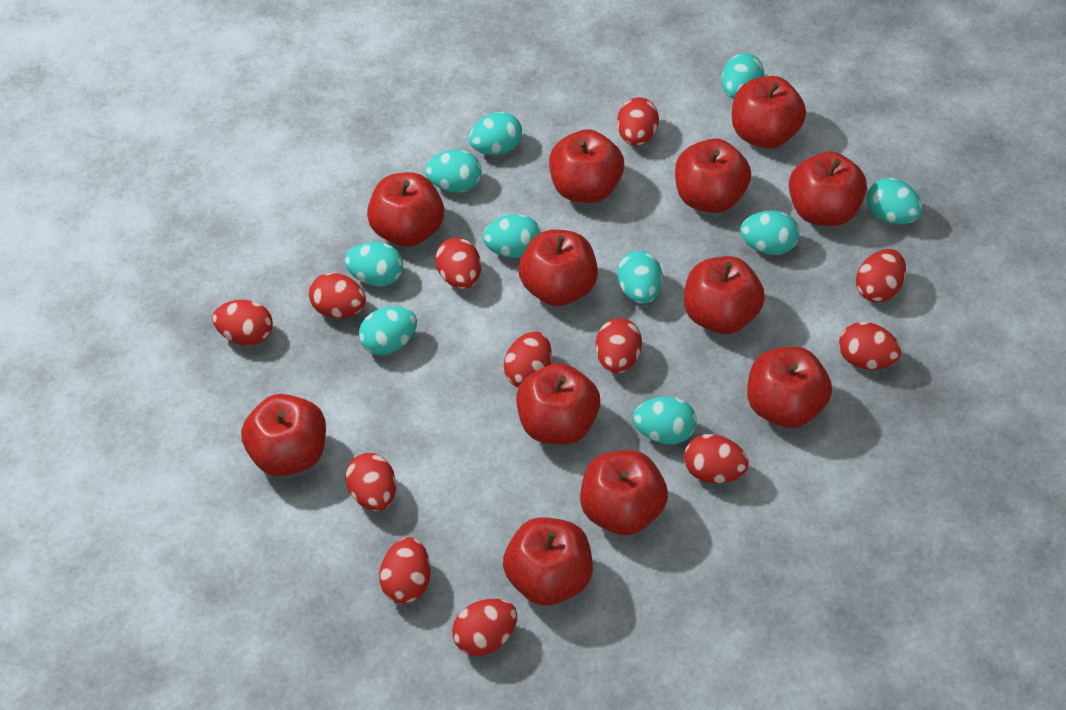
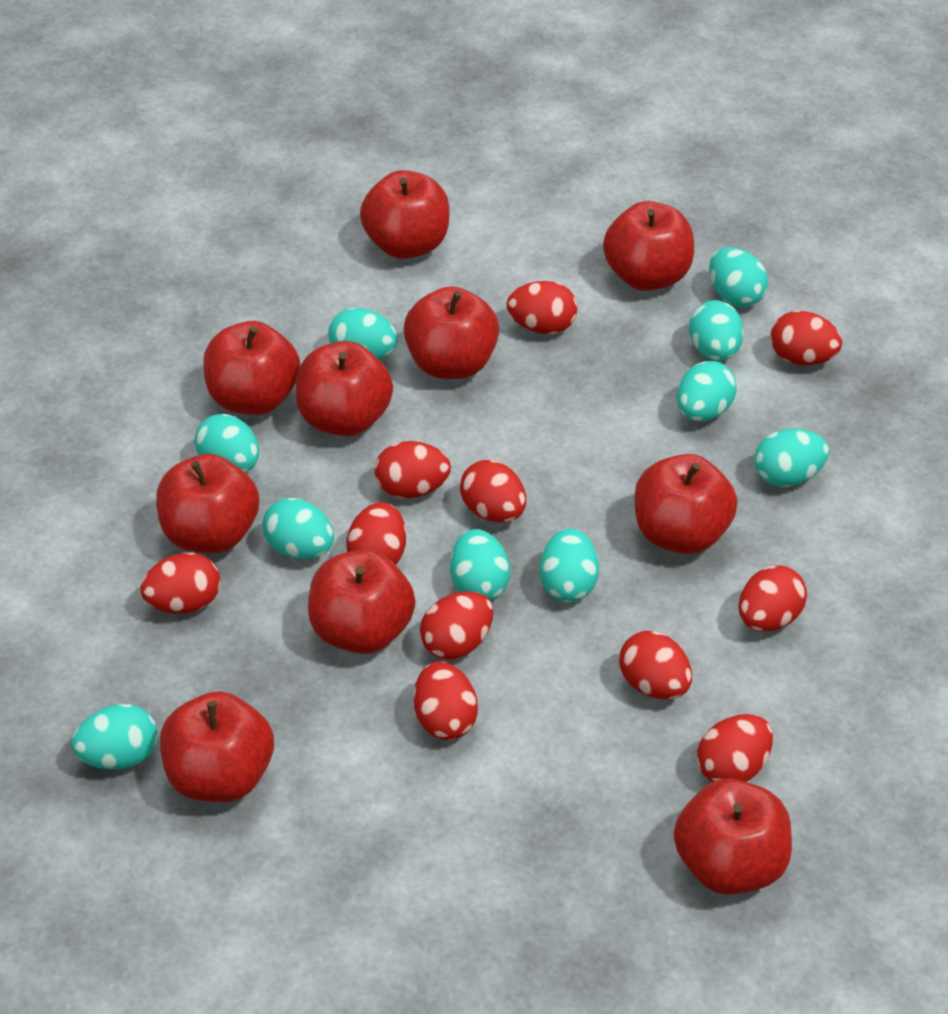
red apple: [241,394,326,476] [367,172,444,247] [503,517,593,606] [516,363,600,444] [519,230,598,306] [549,129,624,203] [580,450,668,535] [675,139,751,213] [684,256,765,334] [732,76,806,148] [747,347,832,428] [789,151,867,226] = 12 -> [156,454,259,553] [160,691,274,802] [203,321,300,415] [296,341,393,436] [308,549,415,654] [360,170,450,259] [403,286,499,379] [603,201,694,291] [635,454,737,554] [674,779,792,895] = 10
red egg: [212,300,273,345] [309,273,366,318] [345,453,396,511] [379,537,431,604] [435,237,481,289] [452,599,517,656] [504,331,552,388] [596,318,642,373] [617,97,659,146] [684,434,749,483] [839,322,901,370] [856,249,906,302] = 12 -> [140,553,220,614] [346,502,406,565] [375,441,451,498] [414,661,478,740] [420,591,493,660] [460,460,526,522] [507,281,577,334] [619,631,692,699] [697,714,773,782] [738,566,807,631] [770,311,842,365] = 11

